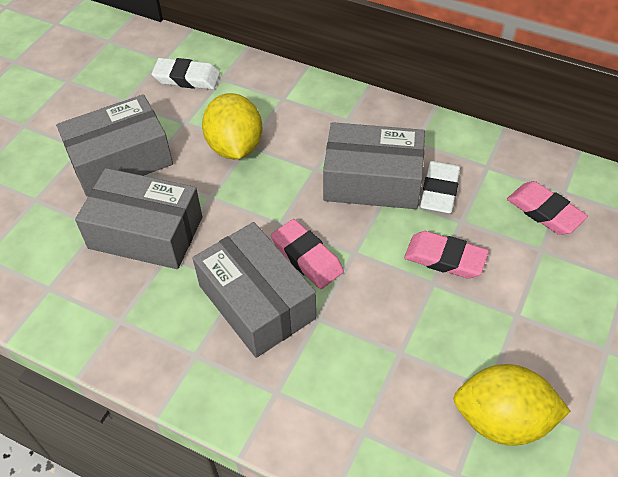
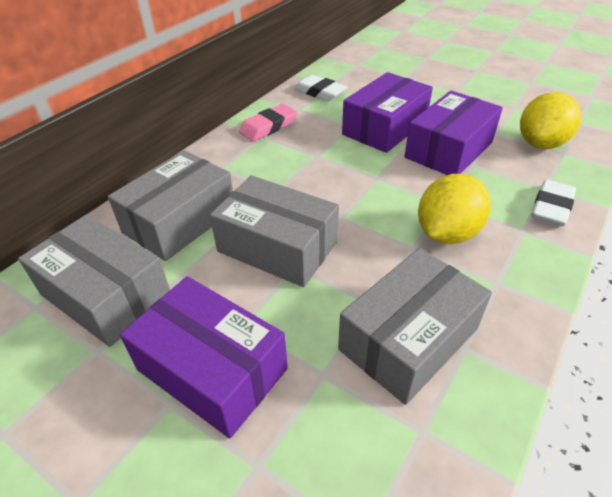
pink eraser: [271,219,344,289] [404,231,489,279] [507,181,588,235] = 3 -> [239,104,297,141] = 1
purple box: none = 0 -> [120,276,288,438] [342,72,433,153] [404,91,503,175] = 3

